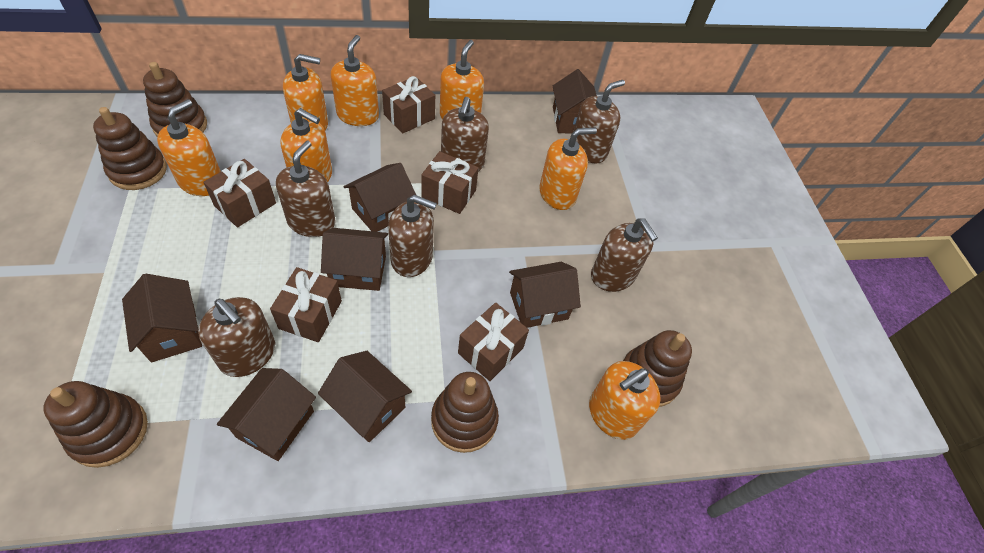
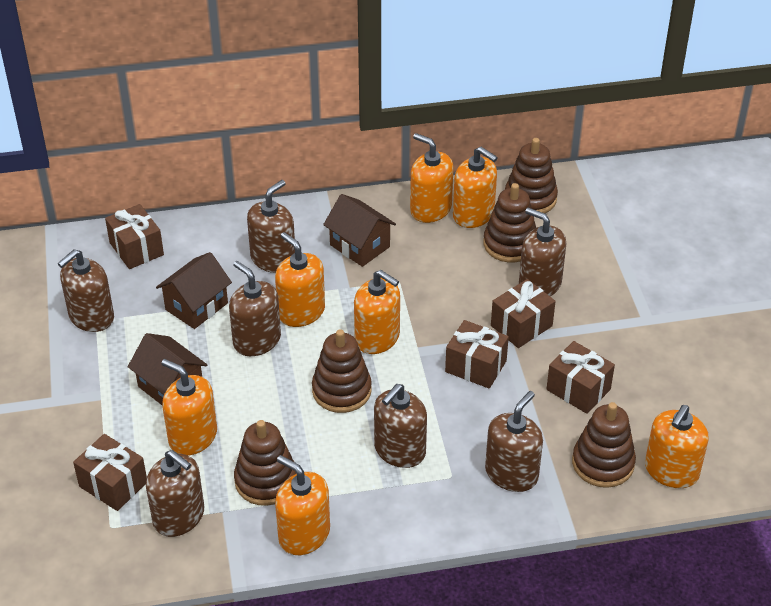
brown house: [122,274,202,362] [217,368,316,461] [318,351,412,442] [321,228,388,291] [343,163,416,232] [509,262,581,328] [553,69,597,134] = 7 -> [128,333,207,405] [156,252,232,329] [323,194,396,267] = 3
brown soap dispenser: [198,297,275,377] [276,140,336,237] [388,195,437,277] [441,97,489,171] [573,80,625,163] [591,218,658,292] = 6 -> [57,249,114,332] [146,450,205,537] [229,261,281,356] [247,180,295,273] [374,384,427,468] [485,391,543,492] [519,208,566,296] = 7

